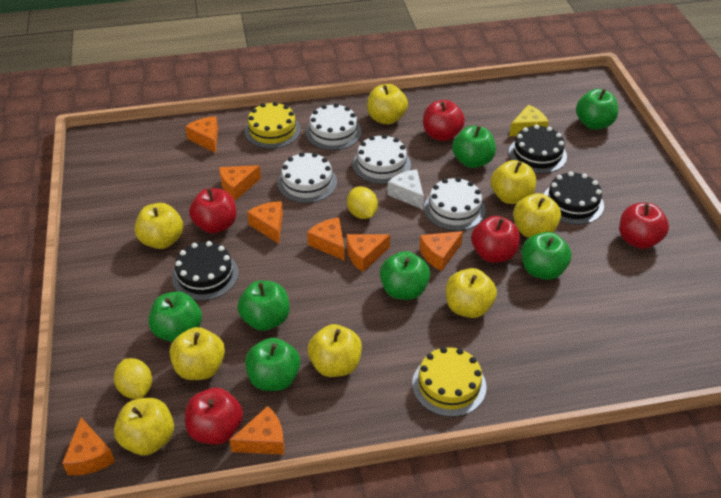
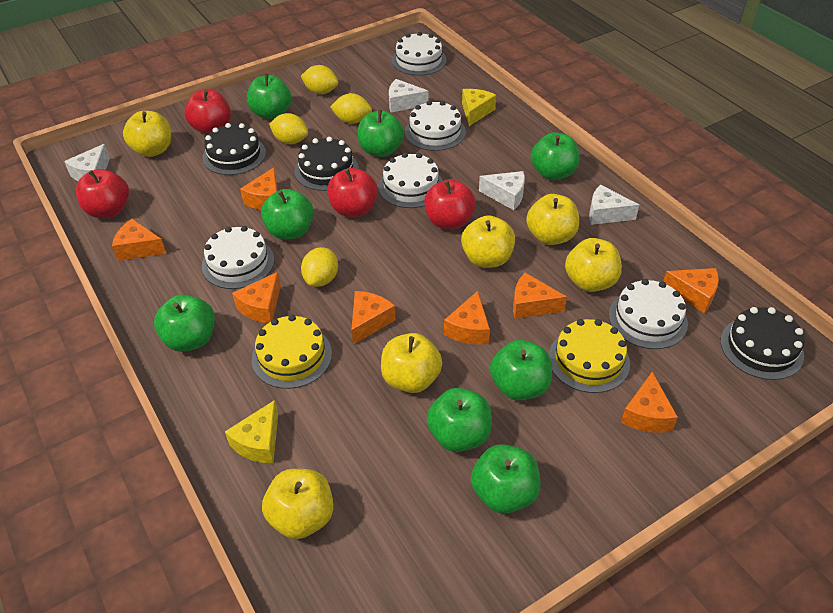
green apple: [148,291,202,342] [237,280,290,331] [245,338,300,391] [380,251,430,300] [452,126,496,168] [522,232,571,280] [576,89,618,130] = 7 -> [154,294,215,352] [247,74,291,119] [261,189,314,240] [358,110,404,157] [427,388,492,452] [471,444,540,514] [490,340,552,400] [531,132,579,180] = 8
red apple: [185,388,243,445] [189,188,237,234] [423,100,465,141] [471,216,520,262] [619,203,669,249] = 5 -> [76,169,129,218] [184,90,231,134] [327,168,378,217] [424,179,476,229] = 4
white cake: [277,152,337,203] [306,103,362,150] [353,134,411,184] [424,177,486,231] = 4 -> [202,226,274,289] [378,153,443,208] [392,32,447,76] [405,101,466,151] [609,279,688,349] = 5
white cheese: [387,169,424,209] = 1 -> [64,144,110,181] [389,79,429,112] [479,171,525,210] [589,185,639,225] = 4
yellow apple: [114,398,174,455] [135,203,183,249] [170,327,225,380] [308,324,362,377] [367,84,408,124] [446,268,497,318] [491,160,536,204] [513,193,561,238] = 8 -> [123,111,171,157] [262,469,333,539] [381,333,442,393] [461,215,515,268] [526,194,579,245] [565,238,622,292] = 6
yellow cheese: [509,105,549,136] = 1 -> [225,400,278,463] [462,89,496,126] = 2
yellow lemon: [114,358,152,399] [347,187,378,219] = 2 -> [269,113,308,144] [301,65,338,94] [301,247,338,287] [330,93,372,124] = 4

